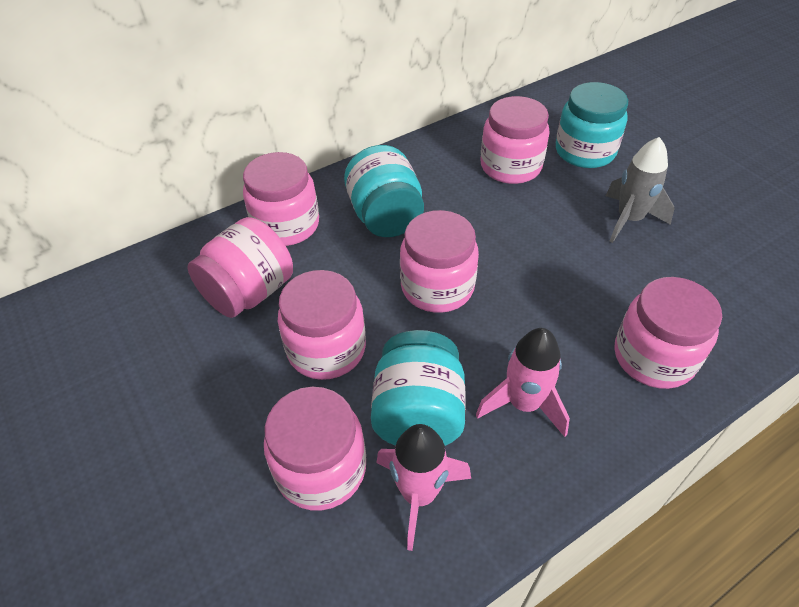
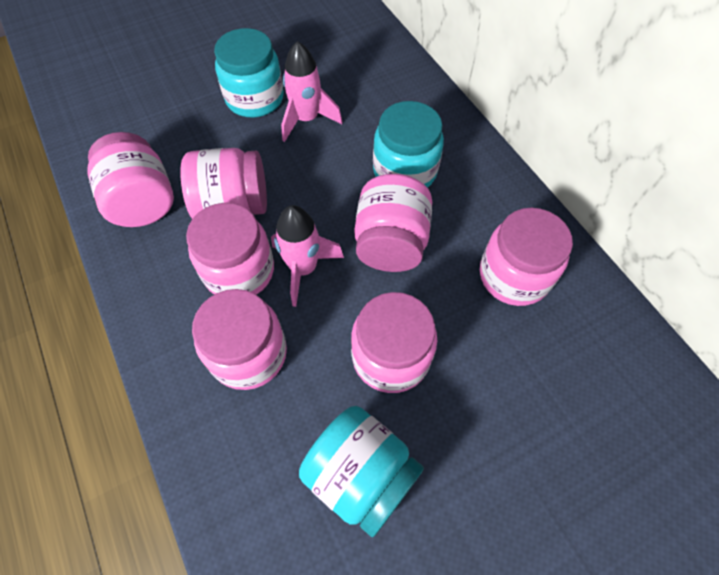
grey rocket: [606,137,675,243] = 1 -> none = 0

